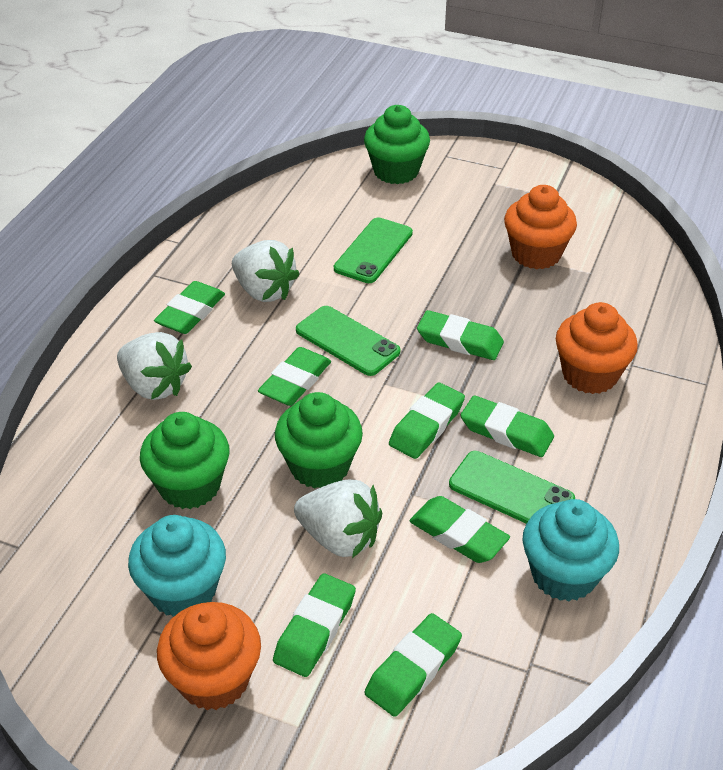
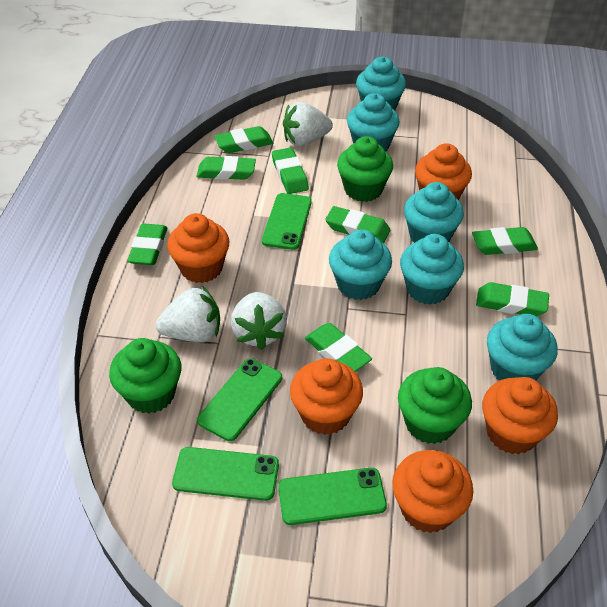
green phone: [296,306,400,376] [334,217,413,283] [449,451,575,524] = 3 -> [172,447,279,501] [197,358,282,441] [262,193,312,250] [278,468,387,525] = 4
orange cupcake: [157,602,261,710] [504,185,577,269] [556,302,638,394] = 3 -> [167,213,229,283] [290,358,363,435] [393,450,473,533] [415,143,472,200] [482,377,558,454] = 5
turquoise cupcake: [128,515,226,617] [522,499,619,601] = 2 -> [329,229,392,300] [347,93,400,151] [356,57,406,111] [400,234,464,305] [404,182,464,243] [487,314,558,380] = 6

